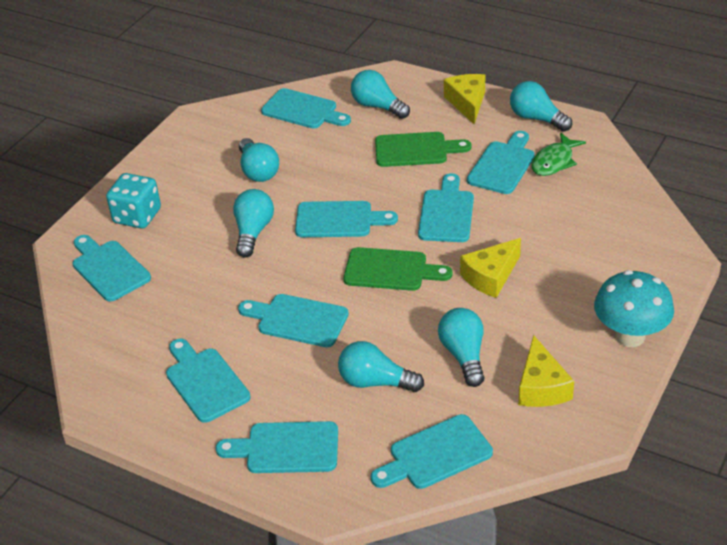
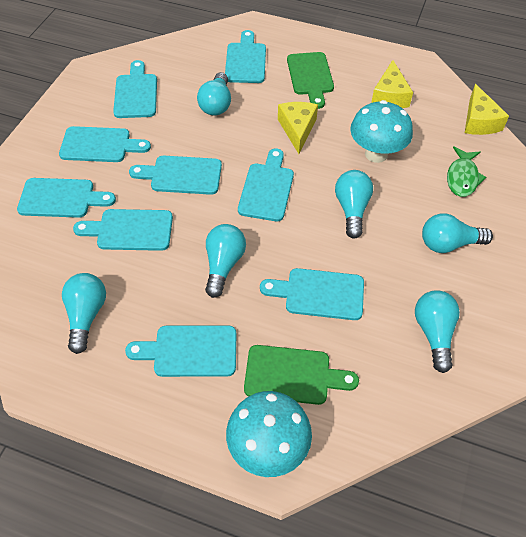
turquoise dice: [106,173,161,228] = 1 -> none = 0
turquoise mushroom: [594,270,674,347] = 1 -> [226,391,312,477] [350,100,413,163] = 2

